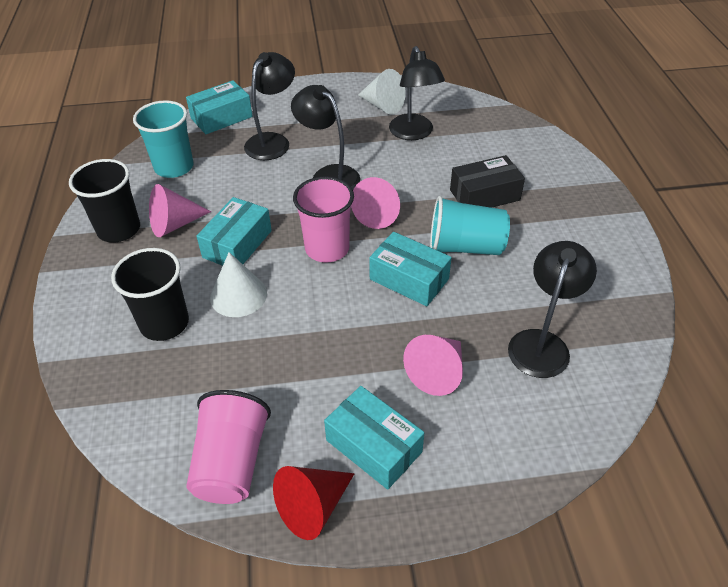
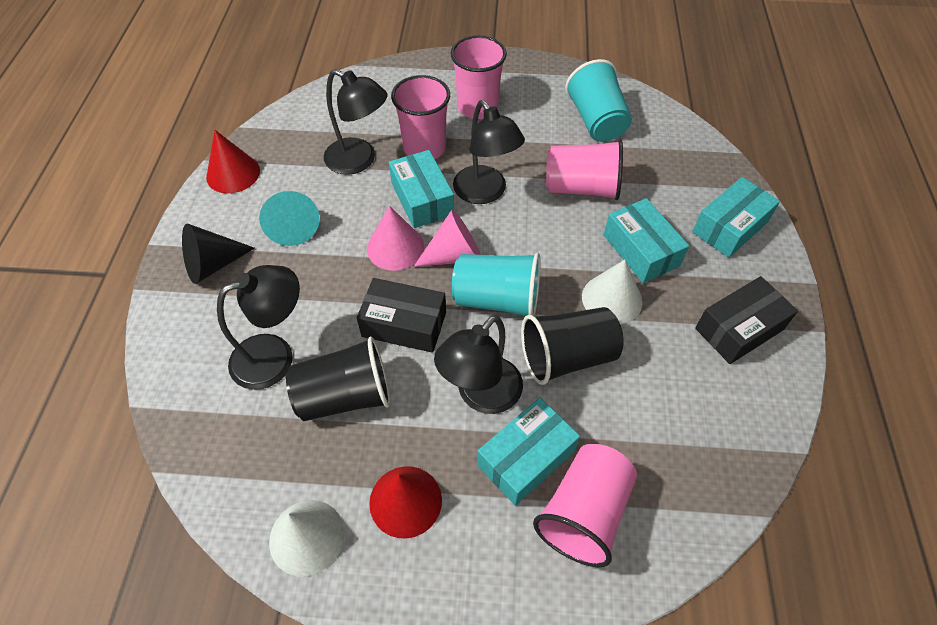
black box: [450,155,525,208] = 1 -> [357,278,446,353] [695,276,798,364] = 2
black cone: none = 0 -> [182,223,255,284] = 1
pink cone: [149,184,211,237] [351,177,400,229] [403,335,463,396] = 3 -> [367,206,424,271] [413,209,481,267] = 2
pink cup: [186,390,271,504] [293,176,354,263] = 2 -> [391,75,450,159] [451,35,507,119] [533,444,637,567] [546,140,623,200] = 4
red cone: [273,466,354,540] = 1 -> [206,130,260,193] [369,466,442,538] = 2
turquoise cone: none = 0 -> [259,191,320,246] = 1

